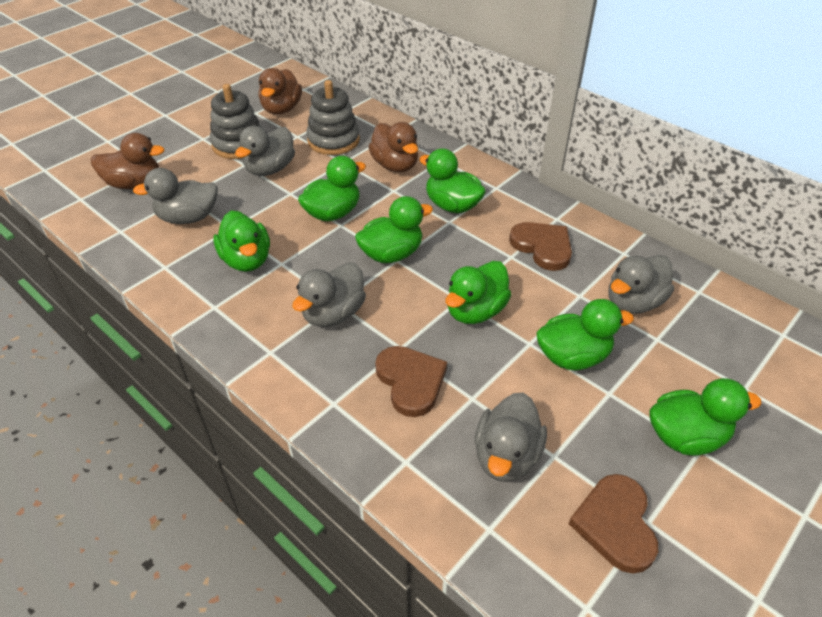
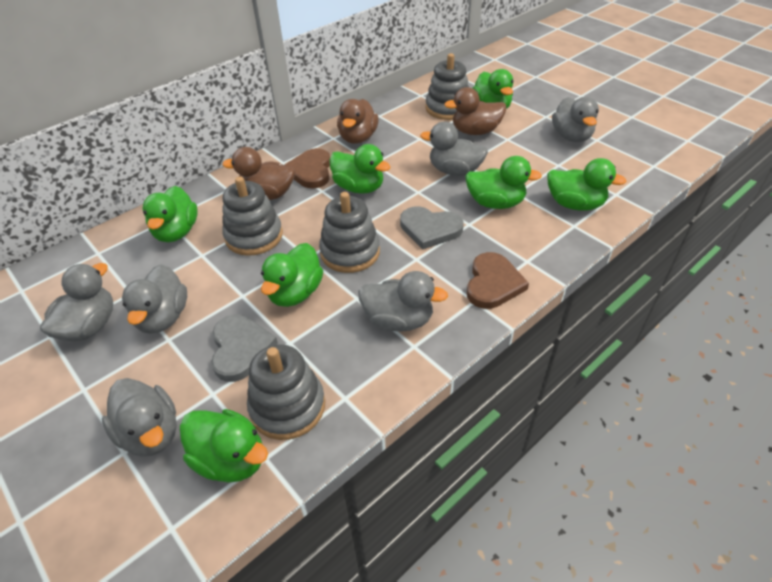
brown heart: [375,346,447,417] [509,222,572,271] [569,474,658,574] = 3 -> [284,148,330,189] [467,252,529,309] = 2
grey duck: [133,168,218,224] [235,126,295,176] [292,262,366,327] [475,393,547,482] [608,255,674,314] = 5 -> [40,263,113,341] [102,378,177,457] [122,264,187,334] [358,271,448,332] [420,122,488,176] [552,97,599,142] = 6
grey heart: none = 0 -> [211,315,278,382] [400,206,464,249] = 2
grey stacking toy: [210,84,262,159] [306,80,360,155] = 2 -> [222,176,283,256] [247,344,325,440] [319,192,380,273] [425,53,469,120] = 4

